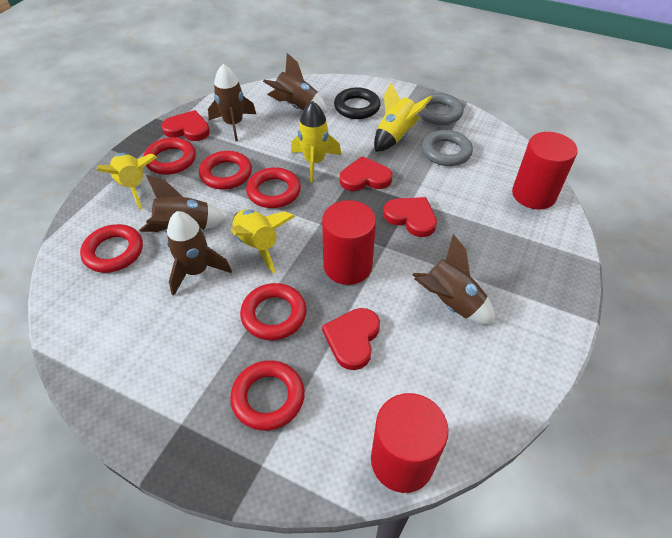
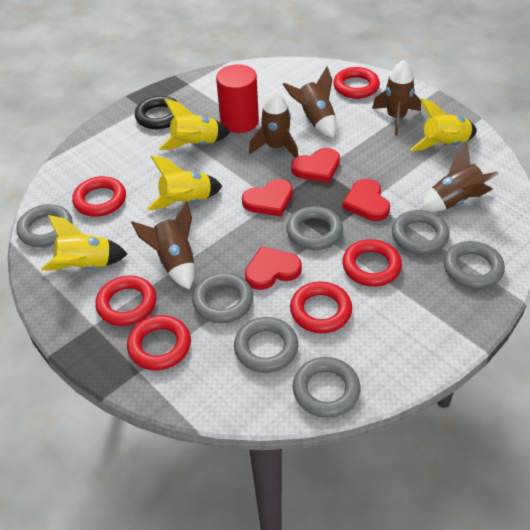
grey ring: [418,93,463,125] [422,130,473,166] = 2 -> [16,204,73,247] [192,273,253,323] [234,317,298,373] [286,206,343,250] [293,357,360,418] [392,210,450,254] [444,241,505,289] = 7
red cylinder: [322,200,376,285] [371,393,449,493] [512,132,578,209] = 3 -> [216,64,259,133] = 1

